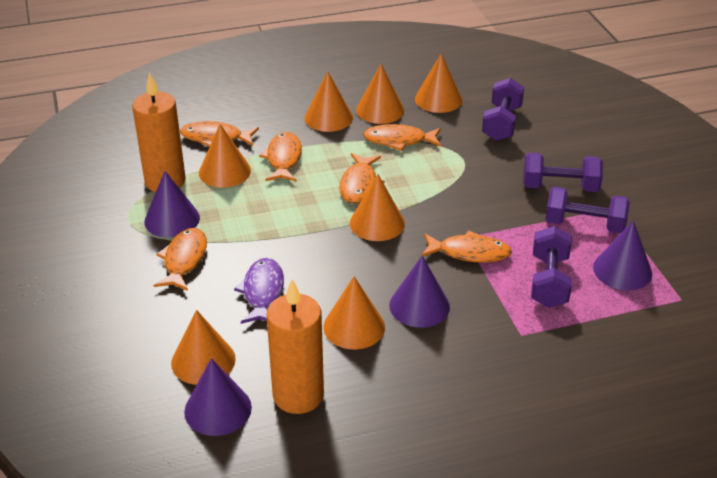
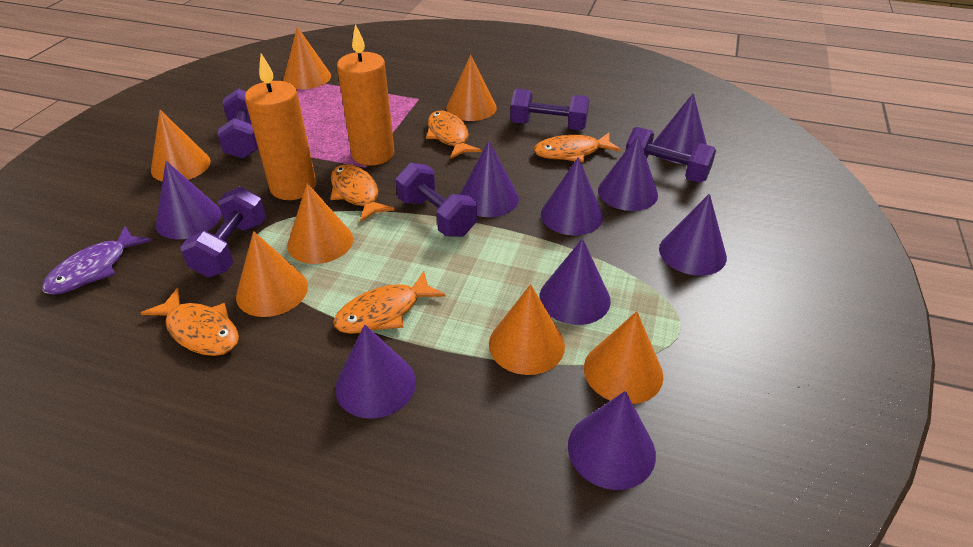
orange fish: [153,228,207,291] [180,121,259,147] [259,132,302,182] [339,153,385,204] [363,124,441,151] [421,231,512,263] = 6 -> [141,288,239,356] [330,164,395,222] [333,271,446,334] [426,111,481,159] [533,133,621,163] = 5
purple cone: [144,171,200,238] [184,358,252,436] [389,256,450,327] [593,220,652,291] = 4 -> [156,161,221,239] [335,324,416,419] [460,141,519,217] [539,238,611,325] [541,157,603,235] [568,391,656,490] [598,135,658,211] [653,93,707,164] [659,194,727,276] = 9
purple dumbbell: [482,78,524,141] [523,153,603,192] [531,226,572,308] [545,187,630,234] = 4 -> [180,187,266,277] [218,89,258,159] [396,163,477,237] [510,89,590,130] [625,127,716,183] = 5

